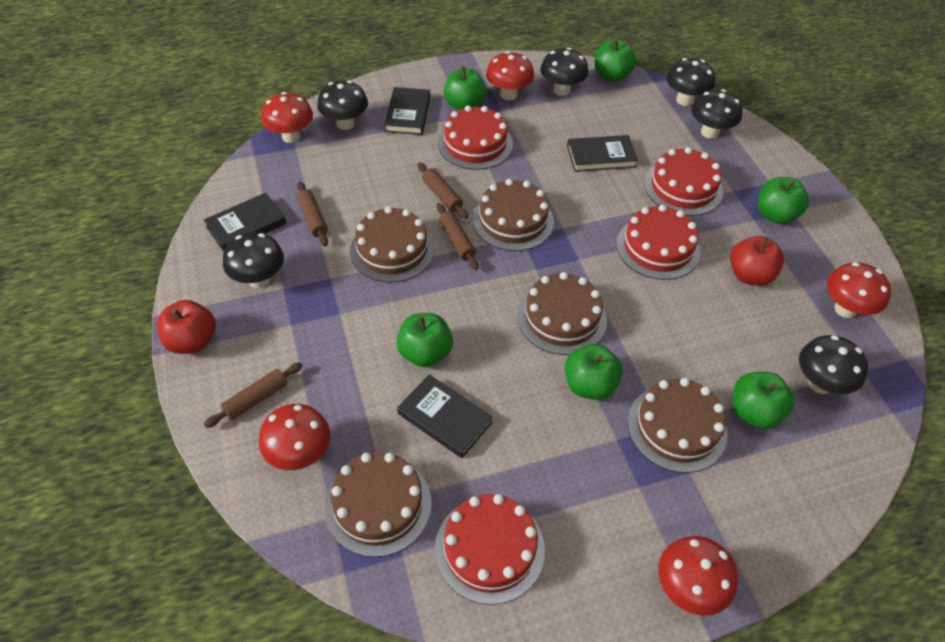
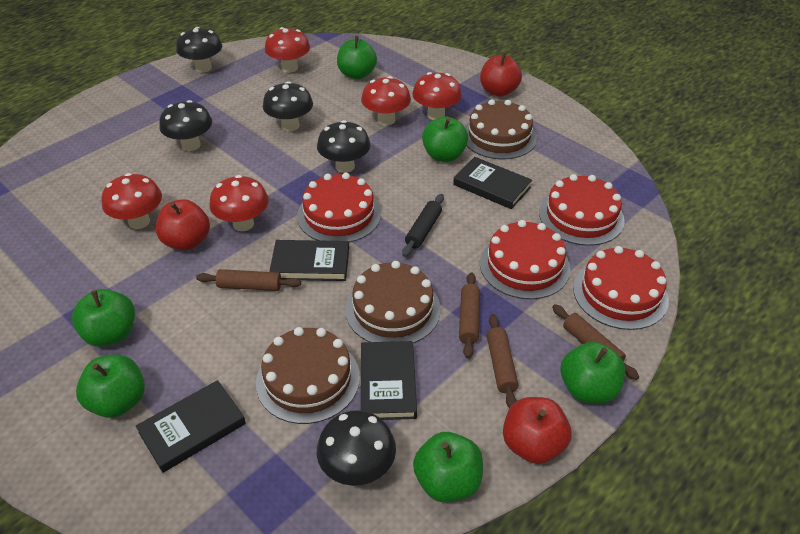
black mushroom: [223,232,284,288] [317,80,368,130] [541,48,588,96] [666,58,715,106] [691,89,742,139] [799,335,868,394] = 6 -> [159,100,212,151] [176,27,222,72] [263,81,313,131] [317,120,371,173] [317,410,396,486] = 5
black rolling pin: none = 0 -> [402,194,444,257] = 1
brown cake: [325,452,432,557] [350,207,435,283] [473,179,554,251] [517,272,607,355] [627,378,728,473] = 5 -> [256,327,360,424] [345,261,441,343] [465,99,537,159] = 3
red apple: [157,300,216,354] [730,236,784,286] = 2 -> [156,199,210,250] [480,52,522,97] [503,397,571,464] = 3

